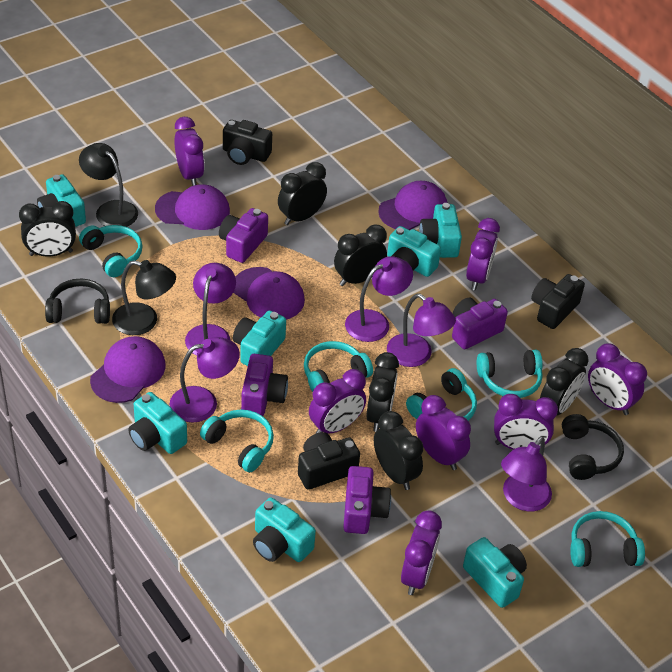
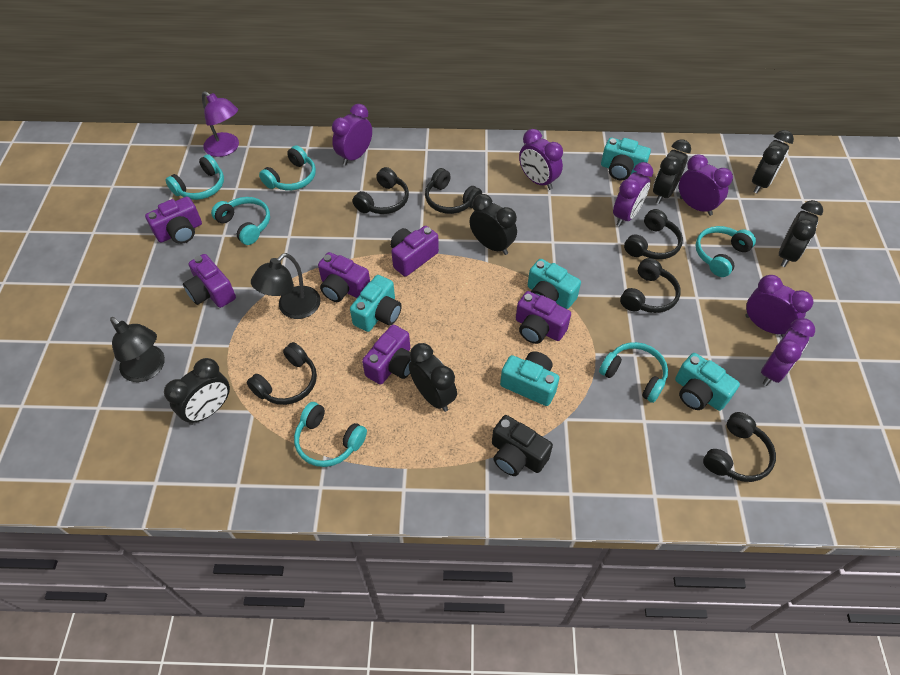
black camera: [223,120,272,165] [298,432,360,490] [531,274,585,329] = 3 -> [492,415,553,476] = 1
black headphones: [45,279,110,324] [562,414,624,480] = 2 -> [247,342,317,405] [352,167,409,214] [425,168,482,214] [620,258,681,313] [624,209,683,259] [703,412,776,482] = 6
purple camera: [219,208,268,263] [241,354,288,416] [343,466,391,534] [452,297,508,349] = 4 -> [145,197,202,244] [183,254,236,308] [318,252,370,302] [362,325,411,385] [390,226,439,277] [516,291,571,344] = 6
purple cap: [90,336,166,403] [155,184,230,230] [233,267,305,319] [378,181,448,230] = 4 -> none = 0
purple clock: [174,117,205,186] [309,369,366,434] [401,510,442,595] [416,395,471,470] [466,218,500,290] [494,394,558,450] [588,343,647,415] = 7 -> [332,104,372,166] [519,129,563,190] [613,162,653,226] [679,154,733,216] [745,275,813,337] [761,318,815,386] = 6
purple lamp: [170,337,240,422] [185,263,236,356] [345,256,413,342] [387,293,456,367] [501,436,552,511] = 5 -> [202,91,239,157] = 1
turquoise camera: [37,174,86,227] [128,392,187,454] [233,310,286,366] [253,498,316,562] [387,226,441,277] [419,203,462,258] [463,537,527,608] = 7 -> [350,275,402,332] [500,351,559,406] [528,259,581,309] [601,138,651,180] [675,353,740,411] = 5

